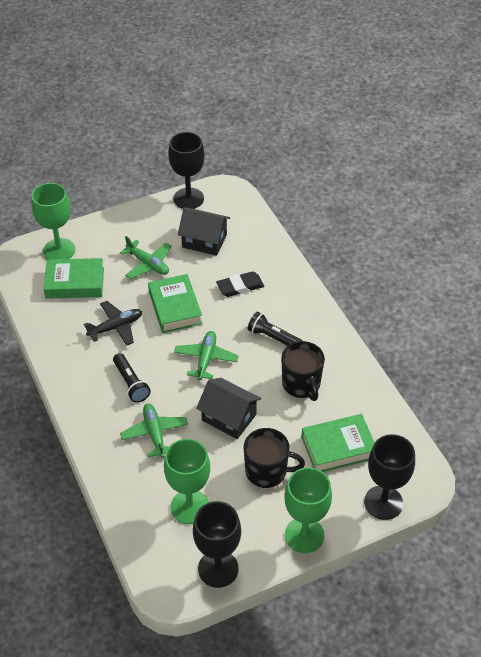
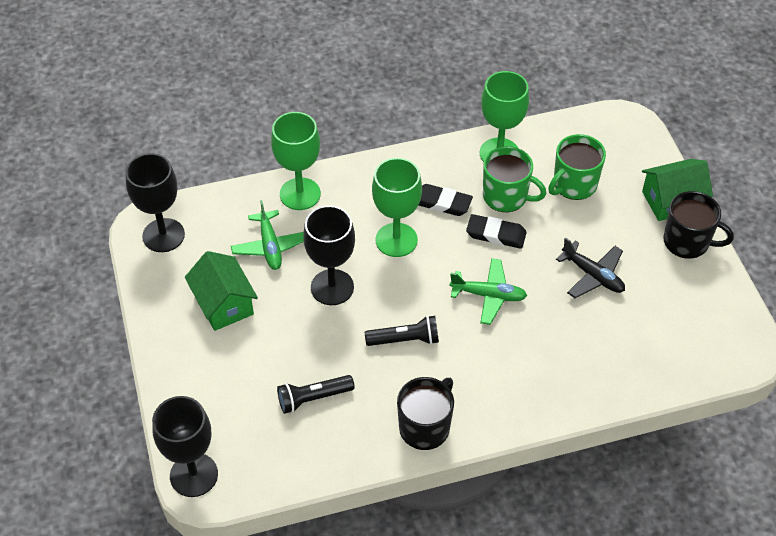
black eraser: [216,271,264,297] = 1 -> [419,184,473,216] [466,214,527,249] = 2
black house: [178,207,230,256] [196,378,261,439] = 2 -> none = 0
green book: [43,258,104,299] [148,274,202,333] [301,414,375,472] = 3 -> none = 0
green house: none = 0 -> [185,251,258,331] [642,159,713,221] = 2
green mug: none = 0 -> [483,146,547,212] [548,134,606,200] = 2
green plane: [120,236,172,279] [120,404,188,458] [174,331,239,380] = 3 -> [231,200,304,270] [450,258,527,325] = 2

